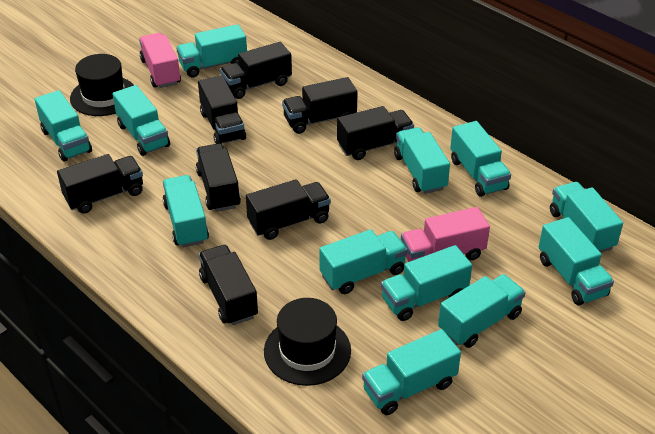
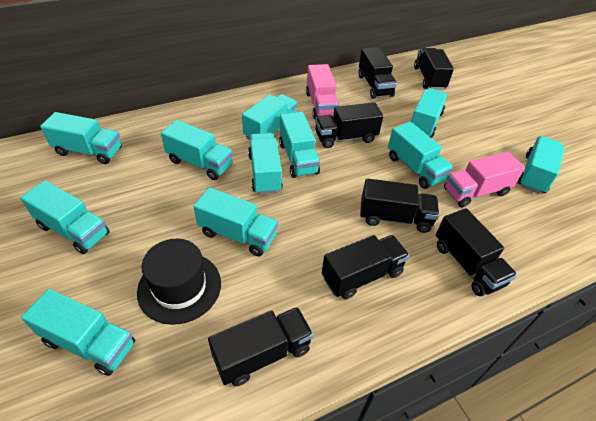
black hat: [70,54,134,116] [264,298,351,386] = 2 -> [137,239,221,325] = 1
black truck: [57,154,143,213] [196,143,241,212] [198,75,246,144] [199,245,258,325] [220,42,292,99] [246,179,331,240] [282,77,358,134] [337,106,414,160] = 8 -> [208,307,313,386] [315,102,383,148] [322,235,410,299] [358,47,397,99] [360,178,439,233] [414,48,454,90] [436,208,517,296] = 7
turquoise truck: [35,90,92,162] [112,85,170,156] [163,175,209,247] [176,24,247,78] [319,229,408,294] [362,329,461,415] [381,245,472,321] [394,127,450,194] [438,274,526,348] [450,121,511,197] [539,217,614,306] [550,182,623,253] = 12 -> [20,180,110,254] [21,289,135,376] [40,112,122,164] [161,120,233,180] [193,187,278,256] [242,94,298,140] [248,133,283,194] [279,112,320,178] [388,122,453,189] [411,88,448,138] [517,136,565,194] = 11

